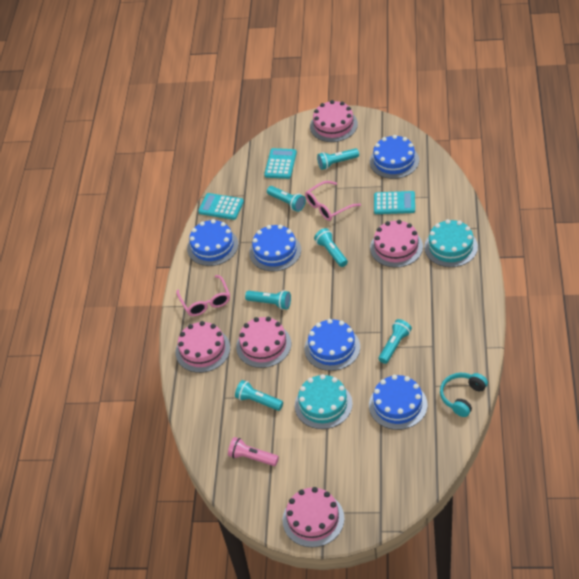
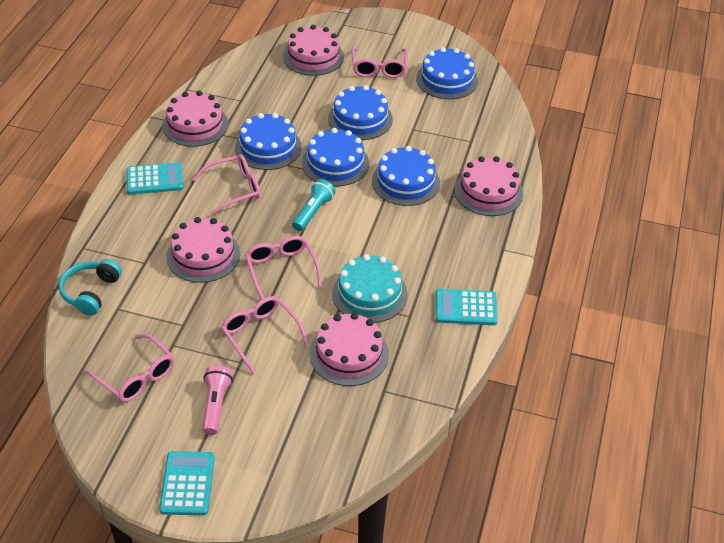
pink glasses: [176,275,230,316] [305,181,361,221] = 2 -> [85,334,174,402] [193,154,260,216] [221,296,309,374] [245,236,322,300] [352,47,408,78] = 5
turquoise cake: [295,374,353,429] [424,219,478,267] = 2 -> [332,254,408,323] = 1
turquoise flashlight: [235,380,283,411] [245,290,291,310] [267,186,306,212] [314,228,348,267] [317,148,359,170] [378,319,412,364] = 6 -> [292,179,335,231] = 1

